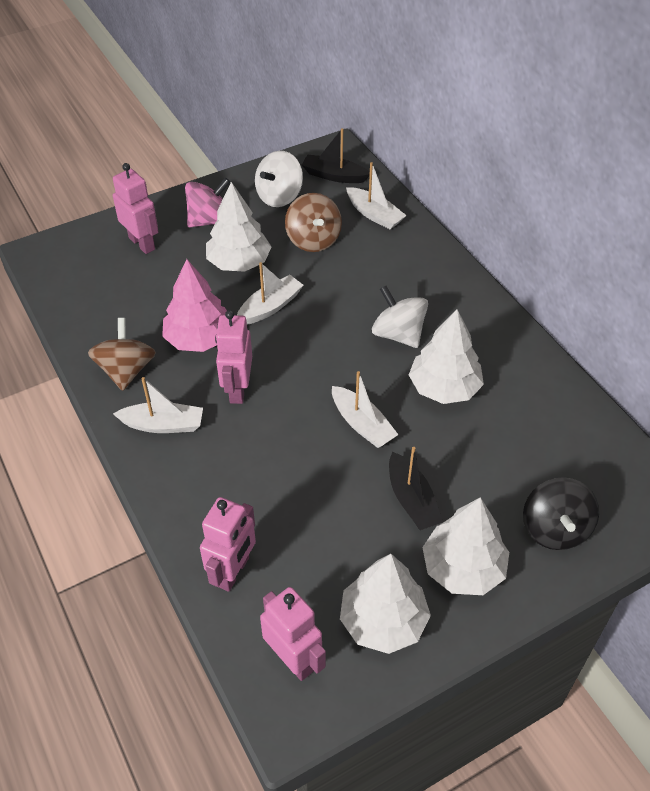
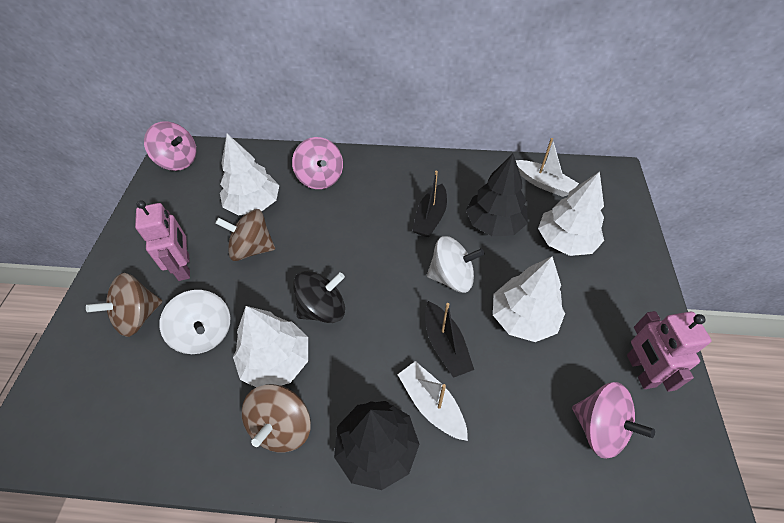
black tree: none = 0 -> [334,401,419,490] [466,154,528,236] = 2
brown spinning top: [88,318,156,391] [285,193,342,252] = 2 -> [86,273,162,337] [215,209,275,261] [242,384,311,452] = 3
pink robot: [113,163,158,254] [200,497,256,592] [215,310,252,404] [260,587,326,681] = 4 -> [135,200,190,281] [627,311,711,392] = 2
pink spinning top: [185,178,230,227] = 1 -> [144,121,196,171] [292,137,343,189] [572,382,655,459] = 3
pink tree: [162,259,227,352] = 1 -> none = 0
white boat: [113,377,203,433] [237,262,304,324] [332,371,398,448] [346,162,407,229] = 4 -> [397,361,468,441] [516,138,579,197] = 2

